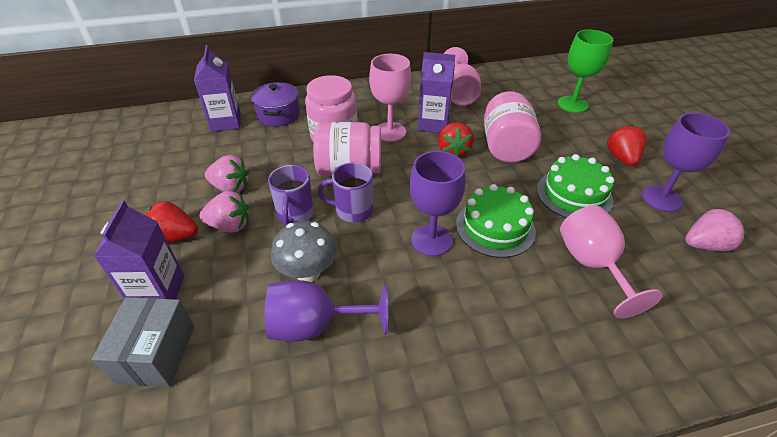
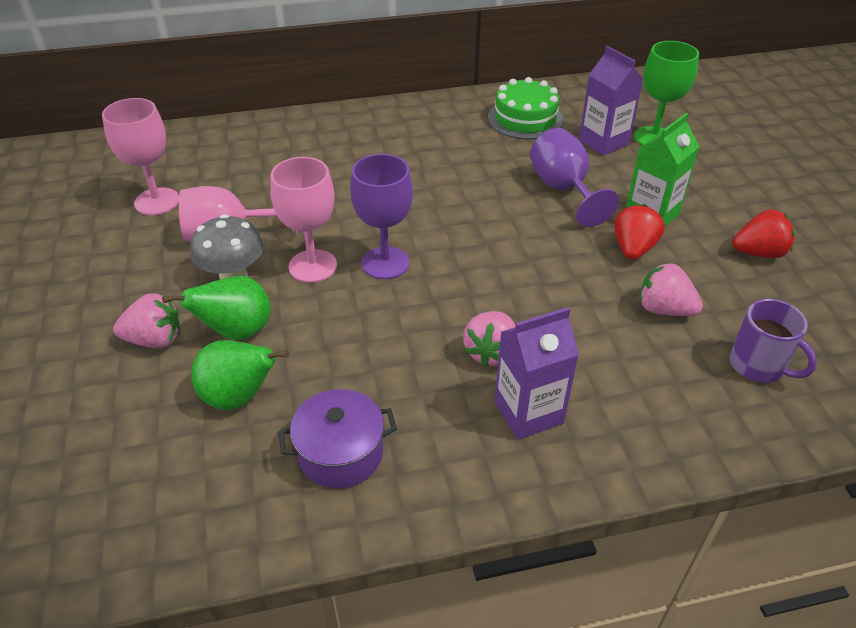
green cake: [456,184,536,258] [537,154,614,218] = 2 -> [488,77,563,140] = 1
green carton: none = 0 -> [626,113,700,227] = 1
green pear: none = 0 -> [162,276,271,340] [191,340,289,410] = 2
grey box: [92,297,194,387] = 1 -> none = 0
pink jar: [305,75,357,141] [313,122,381,176] [484,91,541,162] = 3 -> none = 0
purple carton: [93,200,184,299] [194,45,241,132] [418,52,455,133] = 3 -> [494,307,579,440] [579,46,643,156] = 2
purple goblet: [265,280,388,342] [410,151,466,256] [642,113,730,212] = 3 -> [350,154,413,279] [530,128,619,227] = 2
purple mug: [268,165,314,225] [318,162,373,222] = 2 -> [730,299,817,383] = 1
red strawberry: [146,201,198,243] [438,122,474,157] [607,124,646,166] = 3 -> [614,204,665,260] [732,209,795,258] = 2

